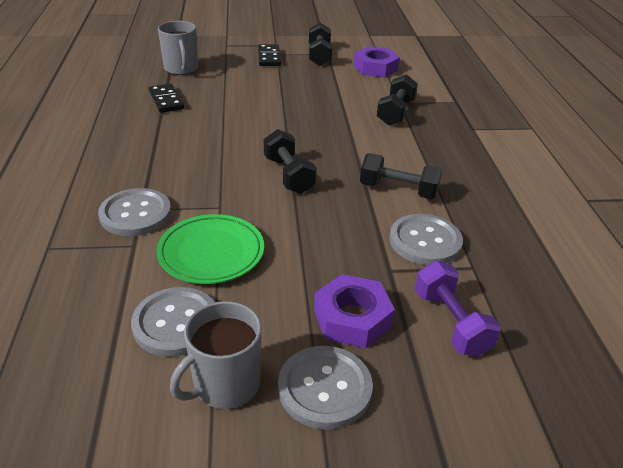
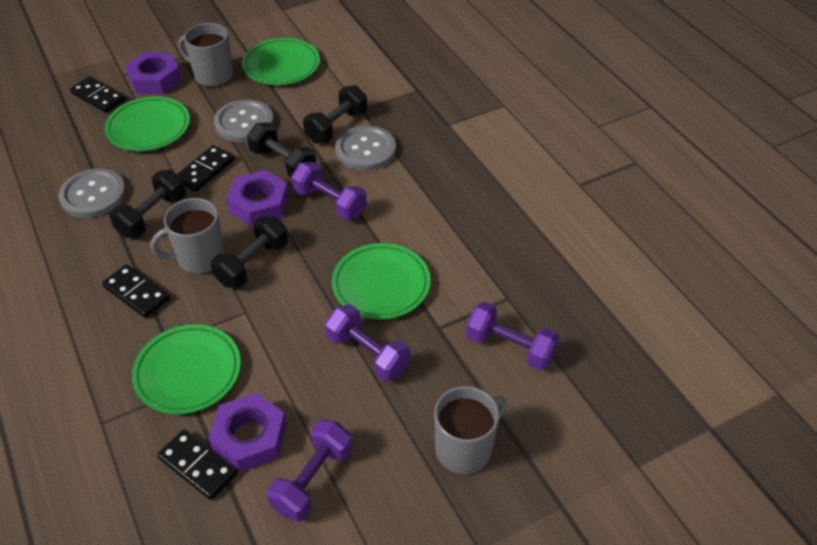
black domino: [149,83,184,113] [258,44,281,66] = 2 -> [70,76,126,113] [102,264,170,318] [157,429,238,500] [177,145,235,192] = 4
green plate: [156,214,264,284] = 1 -> [105,96,190,151] [132,324,241,414] [242,38,320,85] [332,243,431,320] = 4
grey button: [98,188,171,236] [131,287,215,357] [278,346,373,430] [389,214,463,265] = 4 -> [59,169,126,218] [214,99,274,142] [335,125,396,171] = 3
grey mug: [158,21,198,75] [170,301,262,409] = 2 -> [151,198,225,274] [178,23,233,87] [434,386,507,474] = 3
purple dumbbell: [415,261,501,357] = 1 -> [267,419,353,522] [291,161,367,221] [325,304,410,382] [466,302,559,371] = 4
purple nut: [314,274,395,348] [354,46,400,77] = 2 -> [125,52,181,94] [208,393,287,472] [227,170,289,226] = 3

